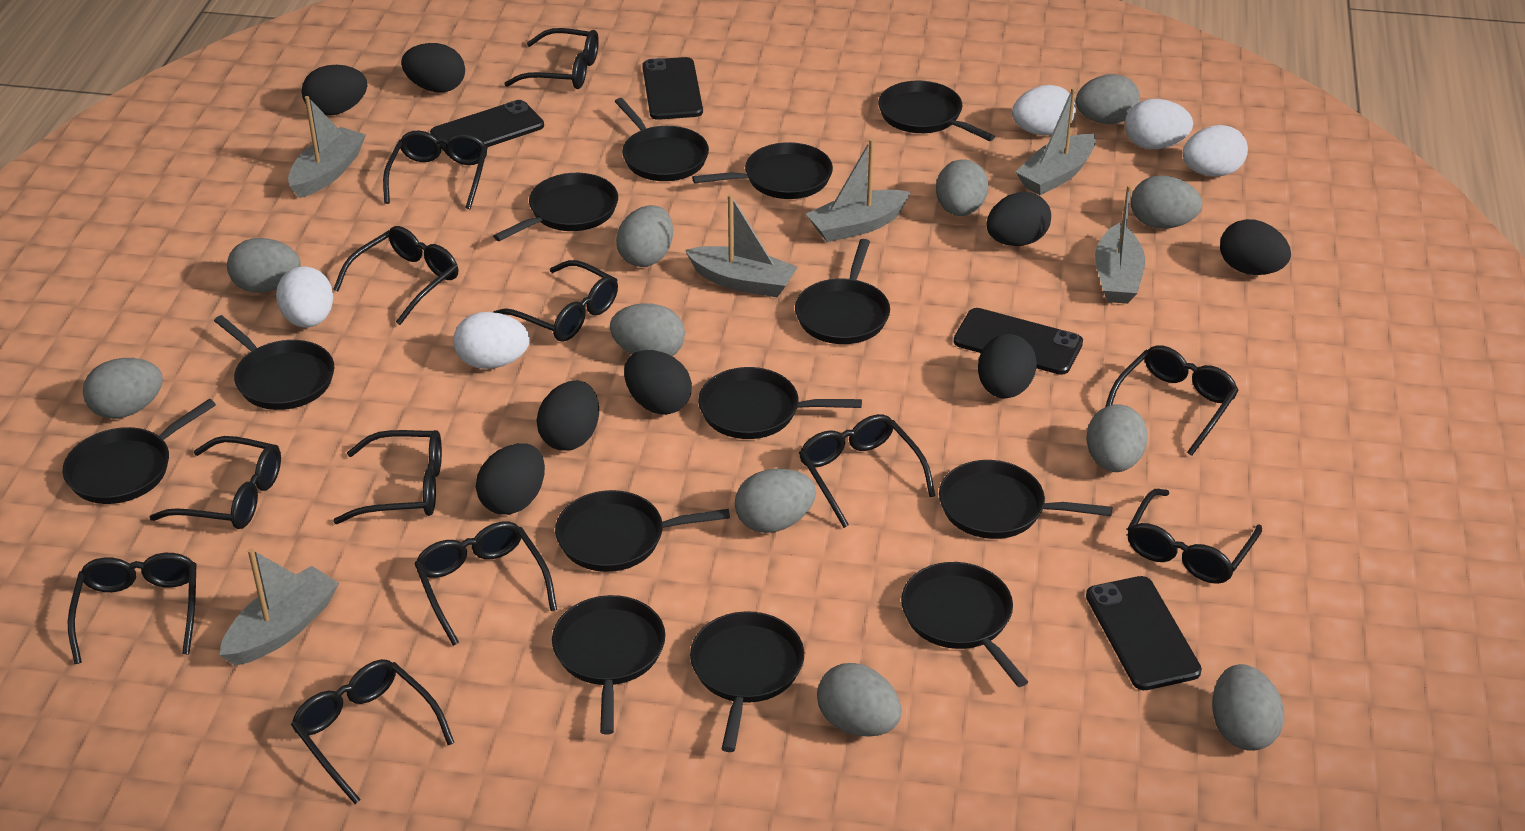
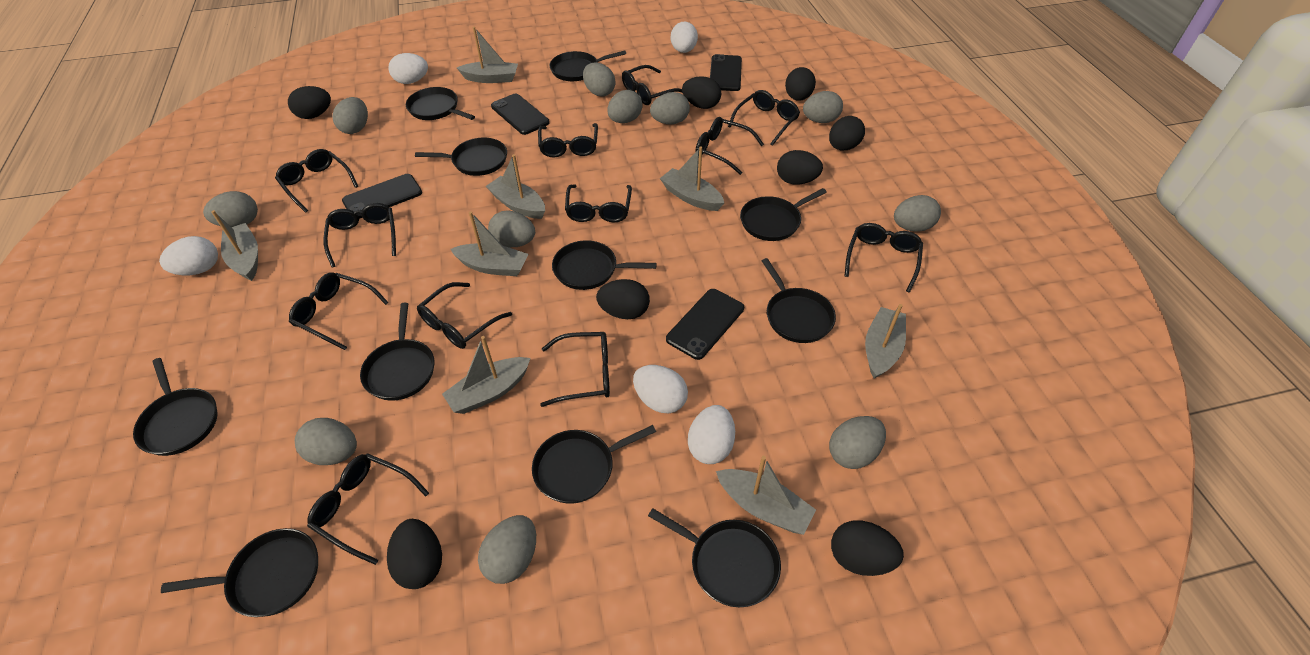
black pan: [63,399,216,504] [214,315,334,410] [493,173,618,241] [552,595,665,735] [555,490,730,572] [614,98,709,181] [690,611,804,752] [692,142,833,199] [698,367,862,439] [795,239,890,344] [878,81,995,141] [901,562,1028,687] [939,460,1112,539] = 13 -> [133,358,218,456] [161,528,318,617] [360,303,434,401] [406,87,475,120] [415,138,507,176] [532,425,656,504] [550,51,626,81] [552,240,657,290] [648,508,781,607] [740,188,827,241] [762,258,836,343] = 11
grey boat: [220,548,339,666] [288,96,366,198] [685,194,798,297] [806,139,911,242] [1016,87,1096,195] [1095,185,1145,304] = 6 -> [211,210,258,281] [442,336,531,414] [450,211,528,276] [457,27,518,83] [486,154,545,219] [660,146,724,211] [716,456,816,535] [865,304,906,379] = 8

